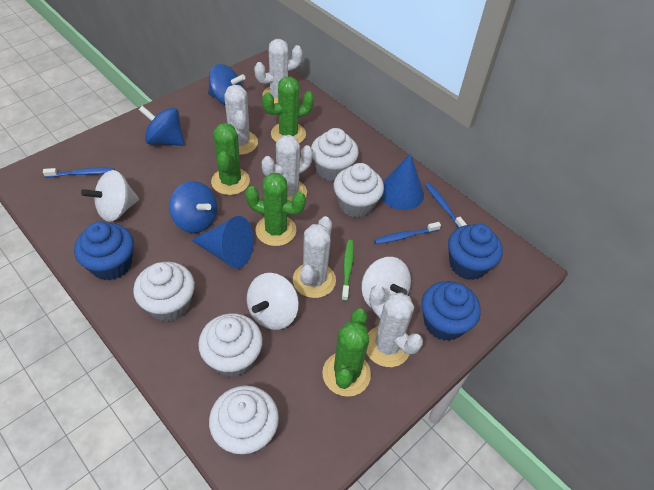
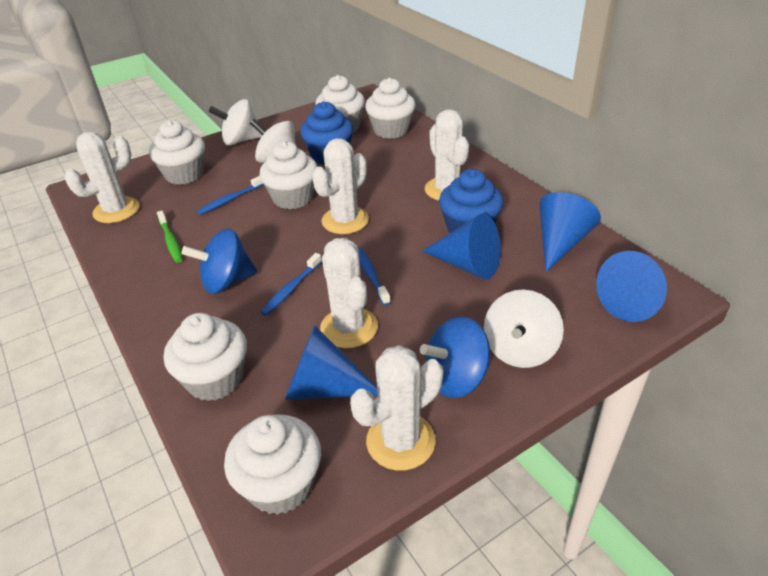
blue cone: [191,216,254,269] [381,153,424,210] = 2 -> [285,326,378,400] [423,214,501,279] [539,192,601,272] [596,251,667,322] = 4
blue cupcake: [74,222,134,281] [421,281,481,341] [448,224,503,280] = 3 -> [300,101,353,165] [439,169,504,233] = 2
blue spinning top: [138,106,185,146] [169,181,217,233] [208,64,245,105] = 3 -> [182,229,257,294] [420,317,490,398] = 2
green cactus: [211,123,250,195] [245,173,306,246] [262,77,314,143] [322,309,371,397] = 4 -> none = 0
white cupcake: [133,262,195,322] [198,313,263,377] [209,385,279,455] [311,128,359,181] [333,163,384,218] = 5 -> [149,120,205,185] [164,313,247,401] [224,414,321,515] [260,141,318,209] [315,75,365,132] [365,78,416,139] = 6

